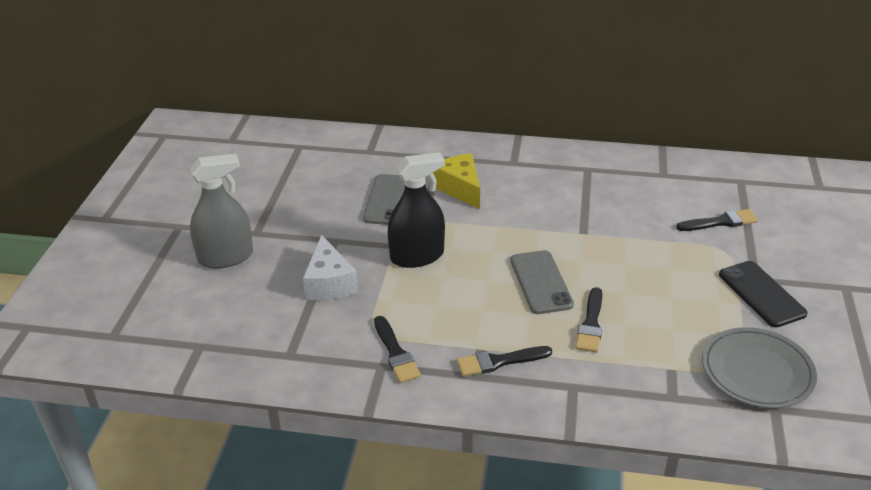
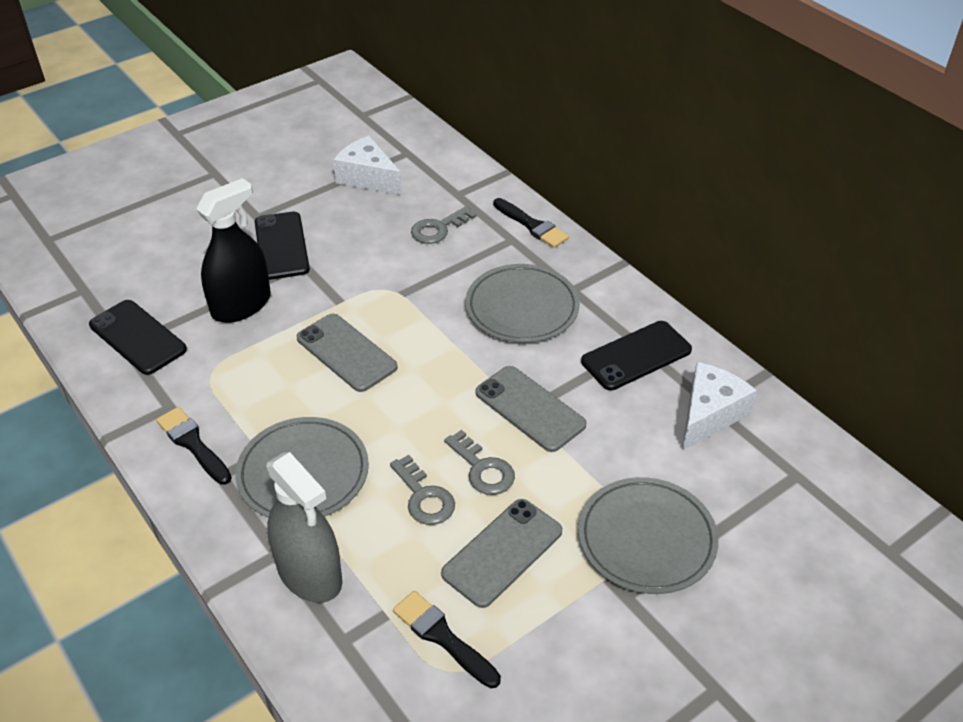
black brush: [374,316,421,383] [457,346,552,376] [575,287,602,353] [676,209,758,231] = 4 -> [156,407,232,485] [393,591,501,688] [493,198,569,248] = 3
black phone: [719,261,808,328] = 1 -> [89,300,187,375] [255,212,310,280] [581,321,692,390] = 3
grey key: none = 0 -> [390,455,455,525] [411,206,477,244] [444,430,515,495] = 3
grey phone: [363,174,405,225] [510,250,574,314] = 2 -> [297,314,397,392] [441,499,562,608] [475,366,587,452] = 3
grey plate: [702,327,817,408] = 1 -> [235,417,369,518] [466,264,580,343] [578,477,719,594] = 3
white cheese: [303,235,358,300] = 1 -> [333,136,402,195] [682,362,757,450] = 2
yellow cheese: [433,154,480,209] = 1 -> none = 0

